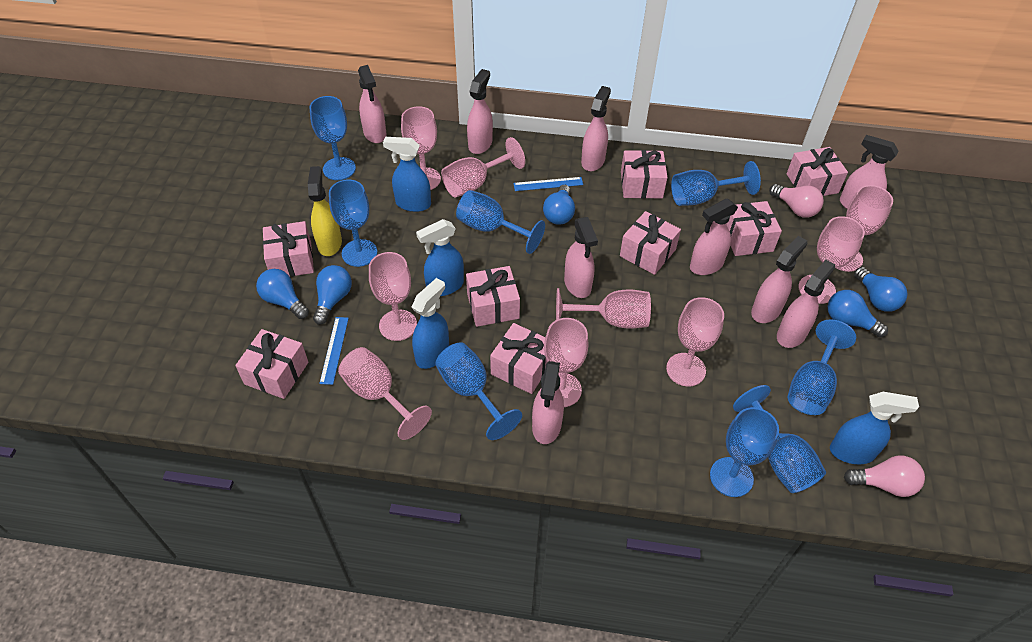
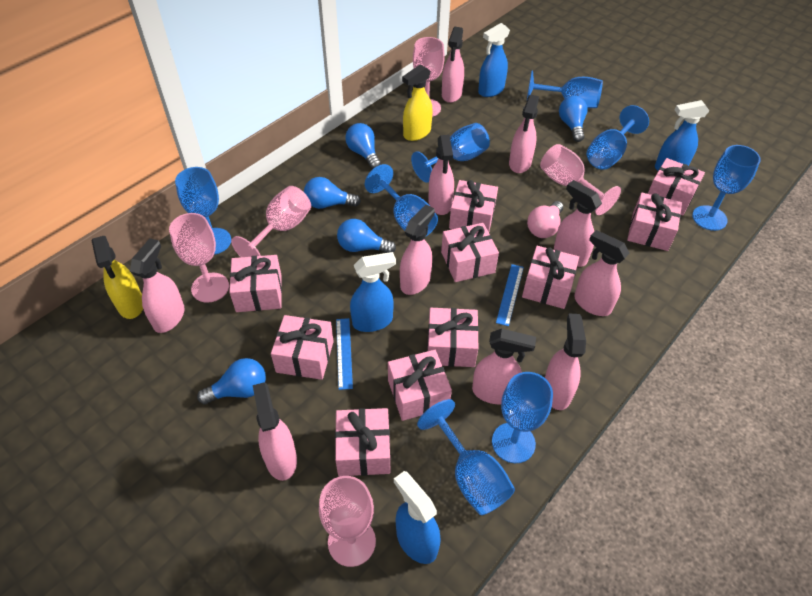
pink gift: [235,329,308,399] [263,221,314,277] [466,266,520,327] [490,323,547,394] [620,211,681,275] [621,150,668,199] [727,201,782,256] [787,147,848,196] = 8 -> [229,255,282,312] [271,315,334,380] [335,408,390,476] [388,350,452,421] [427,308,479,367] [441,223,499,282] [449,180,498,232] [522,246,579,309] [627,193,682,251] [648,158,705,216] = 10
pink goblet: [338,347,432,440] [369,252,417,341] [401,106,441,190] [441,137,525,197] [544,318,589,407] [556,288,651,328] [666,297,724,386] [798,216,865,304] [837,185,893,272] = 9 -> [169,213,229,303] [231,186,311,257] [319,476,376,567] [413,37,445,117] [540,144,621,215] = 5
pink light bulb: [769,184,824,217] [844,455,925,497] = 2 -> [527,201,563,238] = 1
pink spray bottle: [358,65,387,143] [467,69,493,154] [532,361,564,444] [564,217,598,298] [581,86,611,171] [690,198,738,275] [751,236,807,323] [777,260,835,348] [840,135,899,209] = 9 -> [130,238,185,333] [253,382,297,481] [400,205,435,295] [428,135,454,215] [442,27,464,103] [472,329,536,404] [509,94,539,173] [545,314,586,410] [554,180,602,267] [574,230,629,316] = 10
yellow spray bottle: [308,166,342,256] = 1 -> [92,236,143,319] [402,64,433,141] = 2

